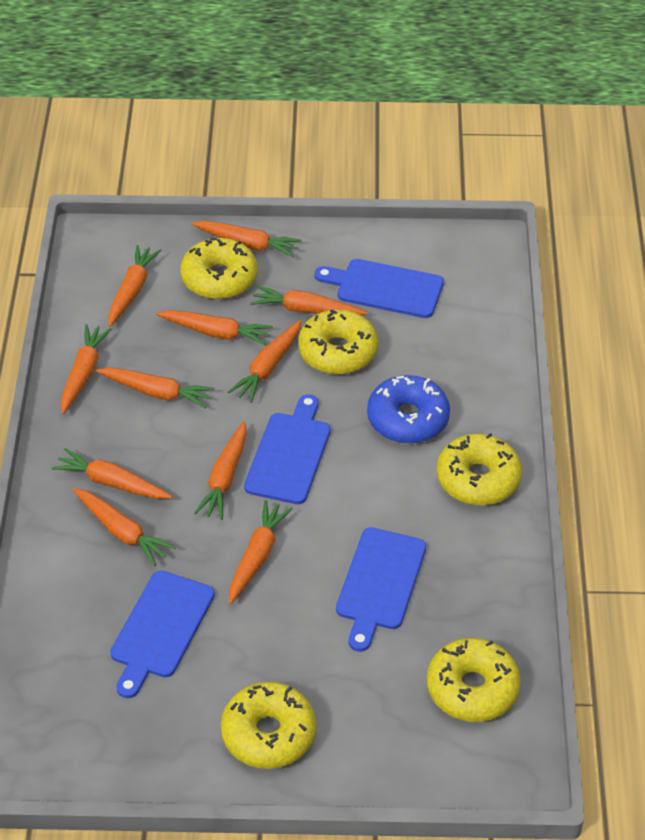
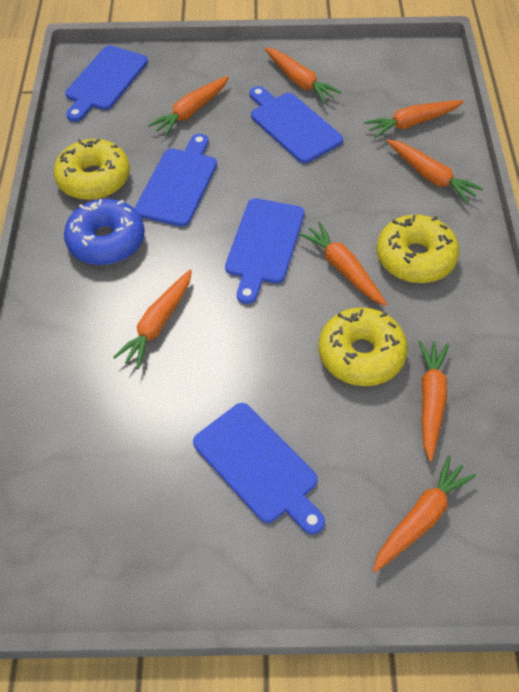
blue cutting board: [110,571,215,698] [244,394,331,504] [315,259,444,318] [336,527,426,652] = 4 -> [65,45,148,122] [135,134,217,227] [193,403,325,535] [225,198,305,304] [250,86,343,163] = 5
orange carrot: [52,448,172,499] [61,324,112,414] [73,488,176,566] [96,367,214,409] [108,245,162,327] [156,310,273,346] [191,221,301,258] [194,421,247,520] [228,320,302,403] [229,500,293,604] [250,285,368,315] = 11 -> [113,269,192,369] [148,76,229,137] [264,47,342,103] [298,221,387,306] [364,100,464,138] [373,456,476,572] [387,139,483,204] [419,340,449,461] = 8
yellow donut: [180,238,258,299] [221,682,316,769] [298,309,378,374] [427,638,521,722] [437,433,522,505] = 5 -> [54,139,130,200] [319,307,408,386] [377,215,459,283] = 3

